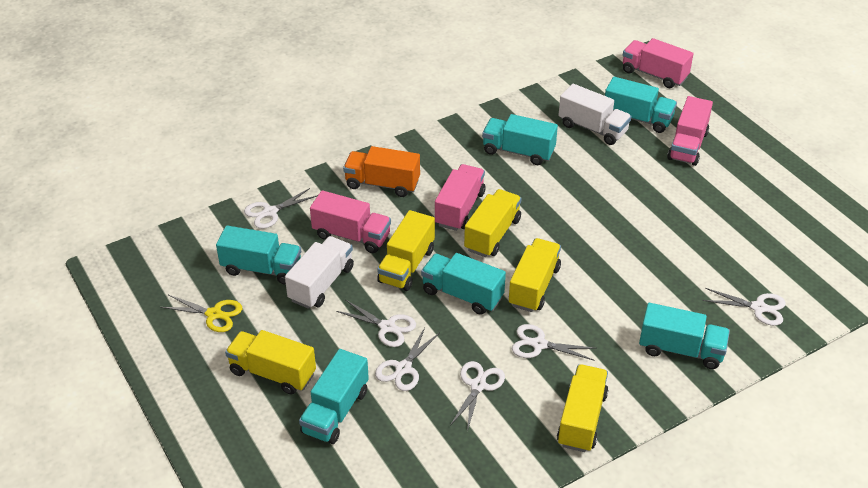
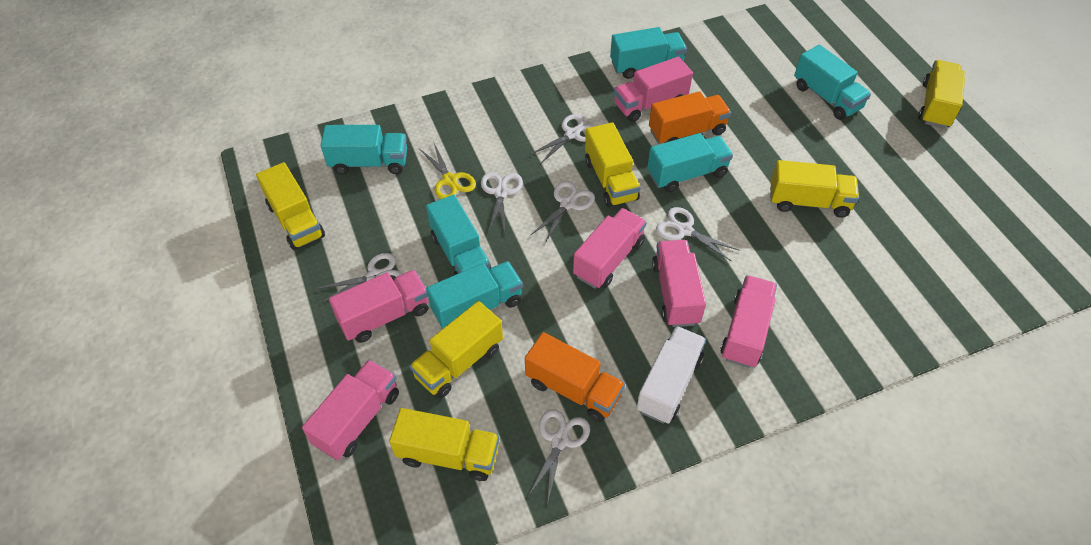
orange truck: [343,146,420,197] = 1 -> [525,332,625,422] [649,91,731,144] = 2
pink truck: [310,190,391,253] [435,164,486,231] [623,38,694,88] [667,96,713,166] = 4 -> [302,360,399,460] [329,270,429,343] [573,208,647,289] [614,57,693,122] [652,240,706,327] [720,275,777,368] = 6
white truck: [285,236,354,309] [559,84,632,145] = 2 -> [637,326,706,424] = 1
yellow truck: [225,330,316,395] [377,210,435,291] [464,189,522,257] [509,238,561,312] [557,364,608,452] = 5 -> [256,162,325,250] [389,408,499,481] [410,301,503,398] [585,122,641,207] [770,160,859,218] [918,60,966,128] = 6

